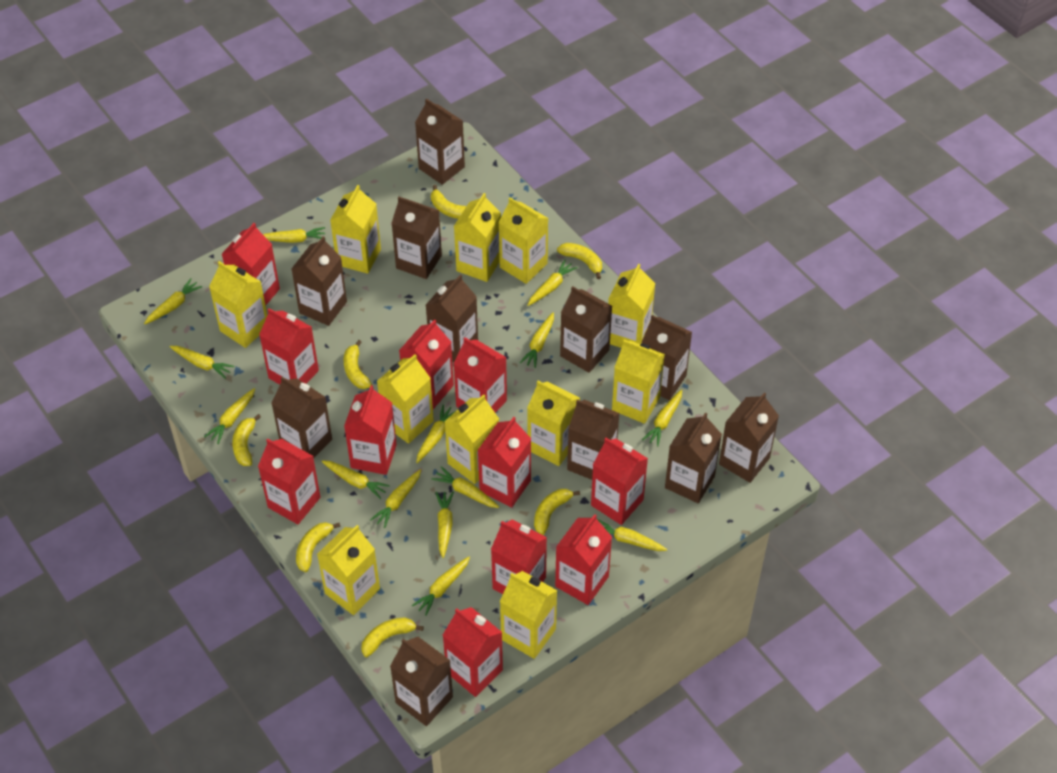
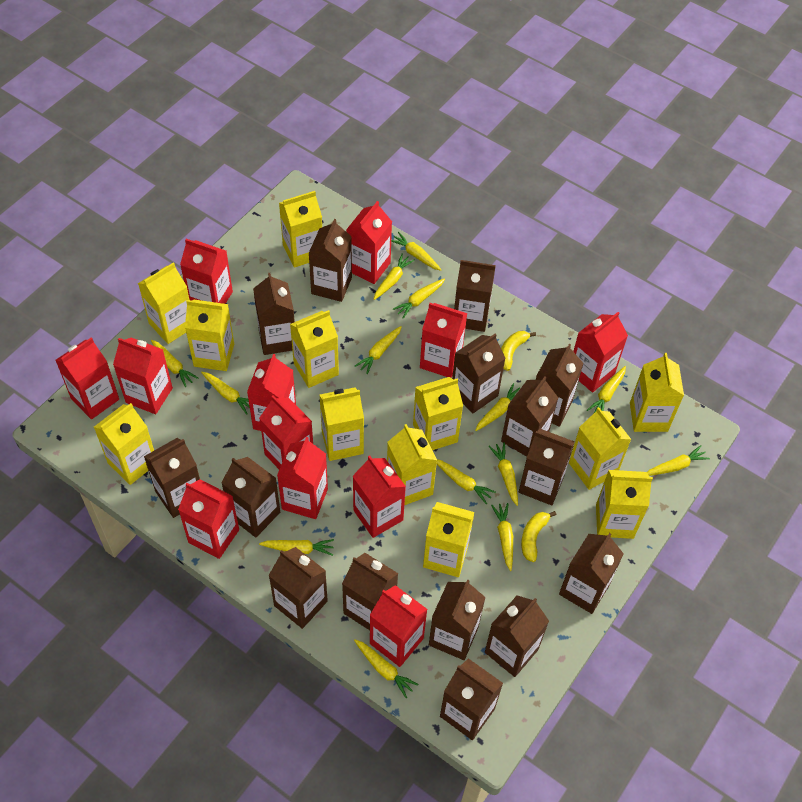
brown carton: [271,377,332,459] [291,236,347,326] [390,637,453,726] [391,197,442,279] [415,98,465,185] [426,275,478,362] [560,286,612,373] [567,400,620,480] [641,315,692,400] [665,413,722,503] [719,393,779,483] = 11 -> [144,438,200,518] [221,457,280,538] [253,273,295,355] [268,547,328,629] [309,219,352,302] [342,553,398,630] [429,579,486,660] [440,658,503,740] [452,334,505,413] [454,260,496,332] [485,595,549,677] [501,377,558,457] [519,428,575,506] [536,344,584,427] [559,533,624,614] = 15
red carton: [222,223,280,305] [258,439,320,524] [259,308,319,385] [344,385,397,475] [399,320,454,409] [443,607,503,697] [453,337,507,413] [478,417,531,508] [491,519,547,594] [555,514,612,605] [591,438,648,525] = 11 -> [55,338,119,419] [113,337,173,414] [178,479,239,559] [180,239,233,304] [247,354,296,431] [259,396,313,469] [277,437,328,519] [346,201,392,284] [353,455,406,538] [370,585,428,667] [420,303,467,378] [573,312,628,392] = 12
yellow banana: [232,414,261,466] [296,522,341,572] [344,340,372,389] [361,617,424,657] [431,185,466,219] [534,489,580,535] [557,243,602,279] = 7 -> [501,331,536,371] [521,511,556,562] = 2
yellow carton: [209,261,267,348] [317,525,380,615] [330,185,381,274] [377,354,434,444] [444,394,499,484] [454,193,501,282] [498,197,548,284] [500,571,557,659] [527,381,580,466] [608,264,655,348] [612,340,665,424] = 11 -> [94,403,154,485] [138,262,189,344] [185,300,234,371] [279,191,322,268] [290,310,339,388] [320,387,364,461] [387,424,437,505] [413,377,463,450] [423,502,475,577] [569,407,631,490] [596,470,653,539] [630,353,684,432] = 12

